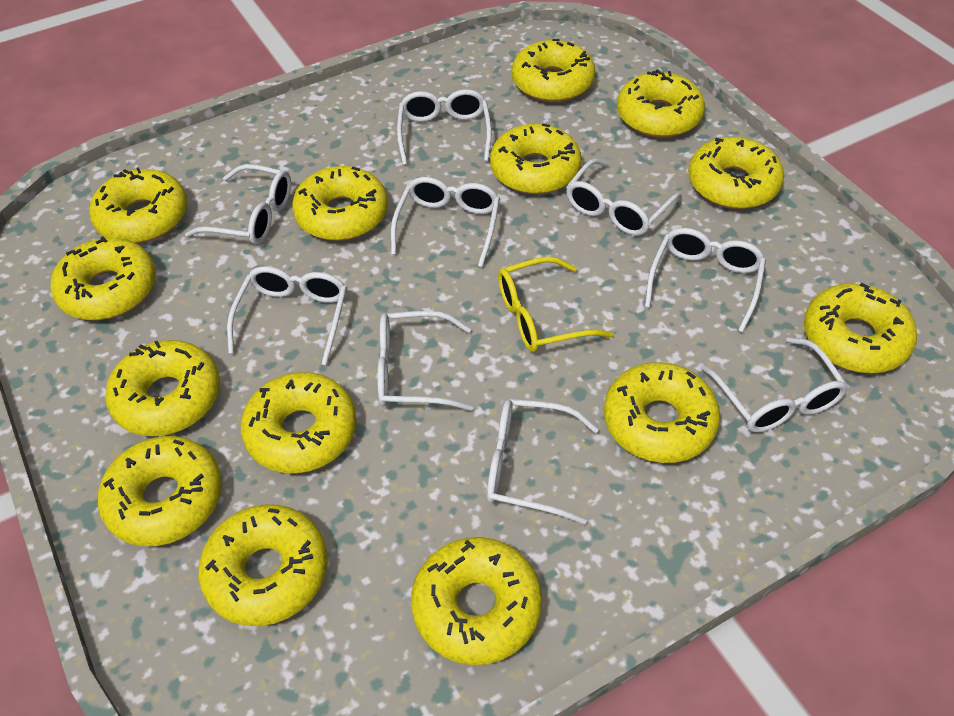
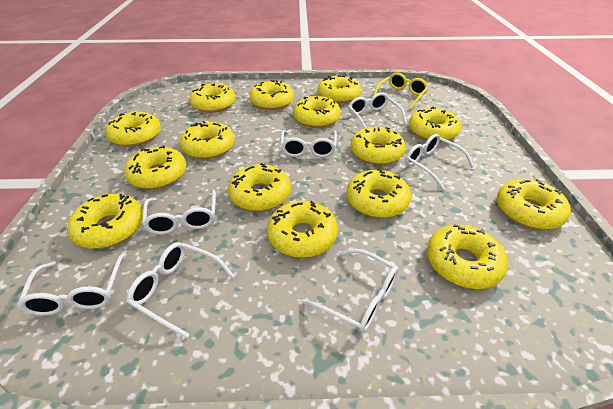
white glasses: [185,164,291,244] [227,266,347,365] [377,311,473,411] [391,177,500,267] [397,89,491,165] [487,399,599,524] [566,159,681,235] [645,228,766,332] [701,337,848,432] = 9 -> [17,253,126,316] [126,242,234,338] [142,190,216,235] [281,130,337,157] [302,249,399,332] [348,92,407,128] [405,134,474,190] = 7
yellow donut: [50,236,156,320] [89,167,187,243] [98,436,222,546] [105,340,220,436] [198,504,328,626] [241,372,357,473] [292,166,388,241] [411,537,542,665] [490,124,582,194] [512,39,595,102] [604,362,720,463] [617,69,705,138] [688,137,784,209] [804,283,917,373] = 14 -> [68,194,143,249] [106,112,161,147] [124,145,186,189] [180,121,234,159] [189,83,235,113] [228,163,291,211] [249,80,294,110] [267,201,338,258] [293,96,341,128] [318,76,361,103] [347,169,411,218] [350,127,406,165] [409,107,461,142] [427,224,508,289] [497,179,571,230] = 15

